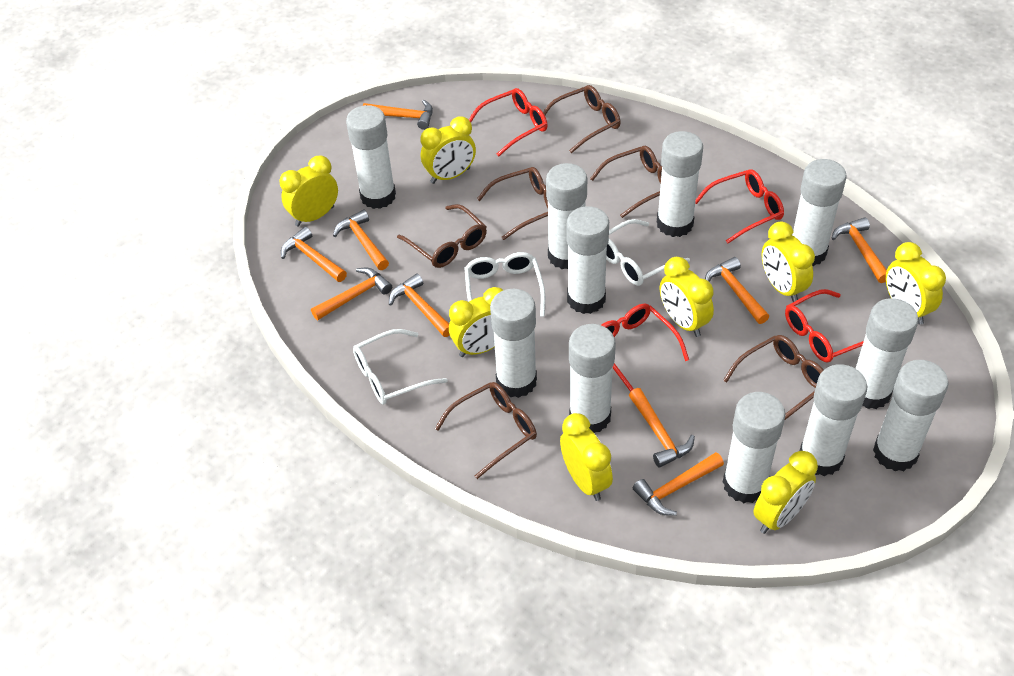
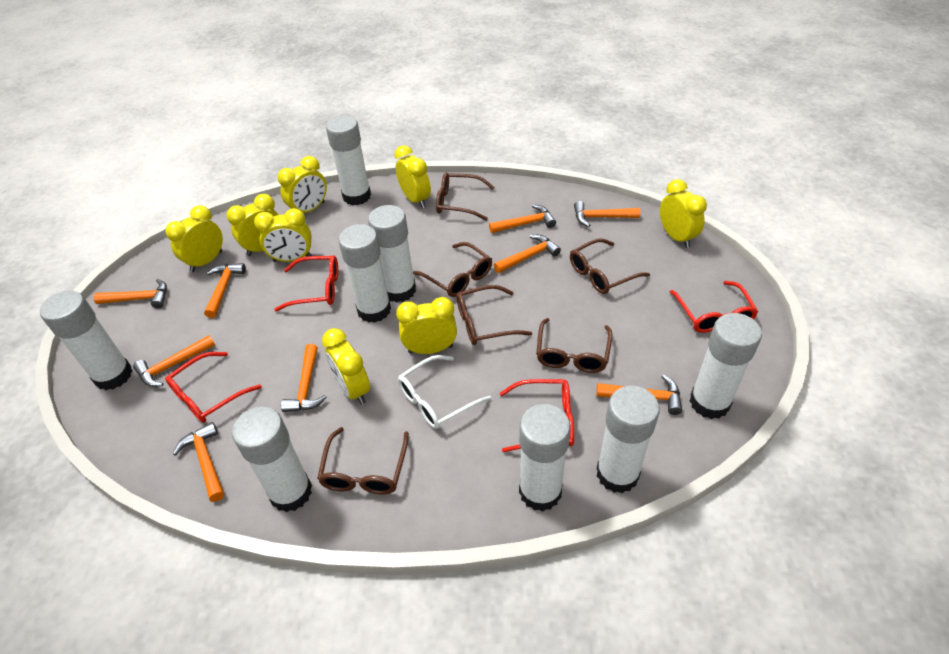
white glasses: [353,329,448,405] [464,252,545,317] [606,219,690,286] = 3 -> [398,355,491,429] = 1
white glue stick: [346,105,396,209] [490,289,537,398] [546,163,587,269] [567,206,609,314] [569,324,616,433] [657,131,703,237] [723,392,785,503] [792,159,847,266] [799,364,867,476] [855,298,918,409] [873,360,949,471] = 11 -> [40,290,132,390] [232,407,312,512] [326,116,371,205] [339,224,391,323] [368,205,416,303] [519,404,571,512] [597,386,660,493] [690,313,762,419] = 8

